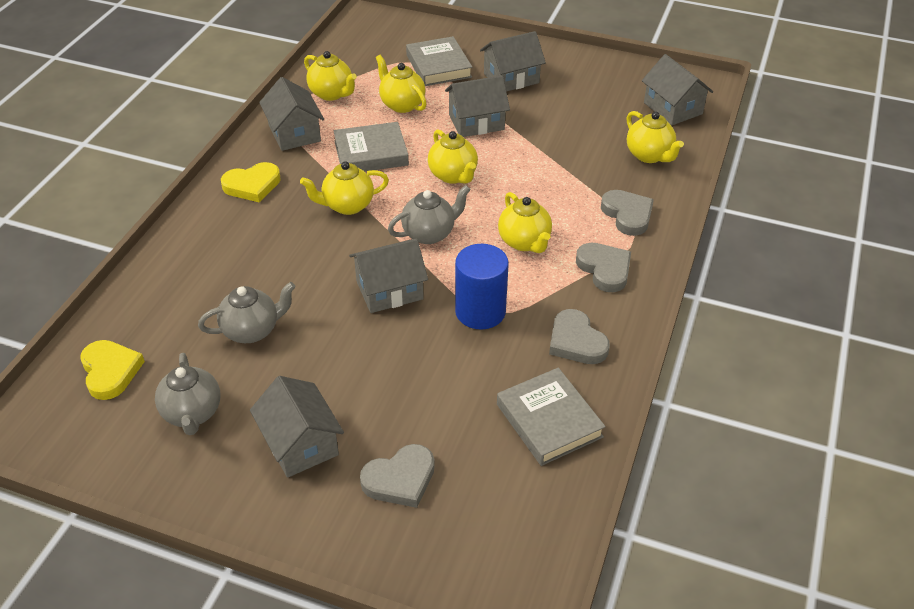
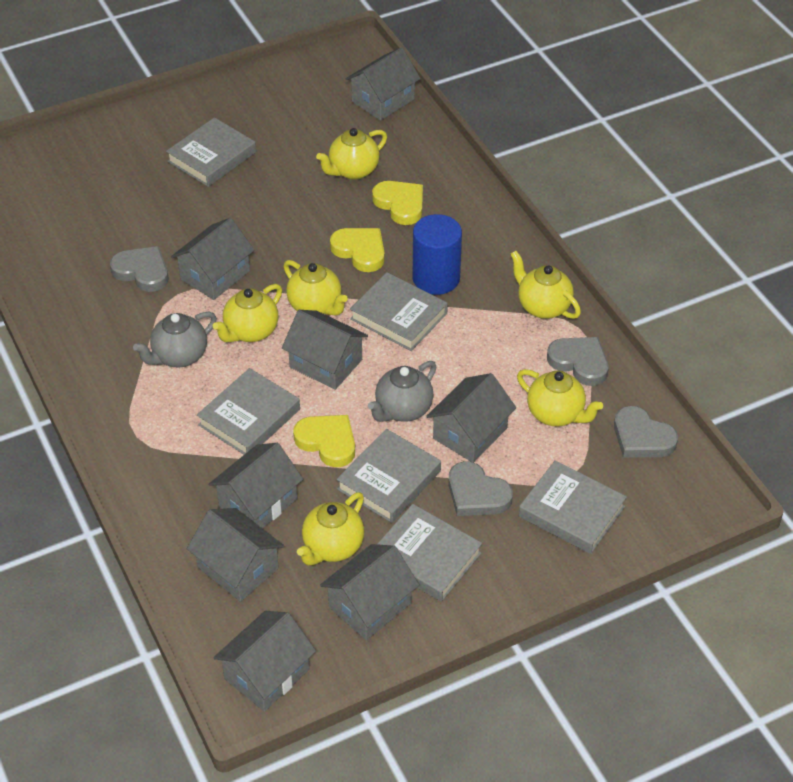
grey book: [333,122,409,171] [406,36,472,86] [497,368,606,466] = 3 -> [166,117,256,187] [197,368,300,454] [336,429,441,523] [350,272,448,351] [377,504,482,602] [519,460,627,554] = 6
grey house: [250,376,344,478] [259,77,324,151] [349,238,428,313] [445,75,510,137] [480,31,546,92] [642,54,713,125] = 6 -> [171,218,254,300] [187,508,284,602] [209,443,303,529] [213,611,316,712] [282,310,368,390] [320,544,419,640] [346,47,421,121] [426,373,516,463] = 8
grey teapot: [155,353,220,435] [198,282,296,343] [388,185,471,244] = 3 -> [133,312,217,368] [368,361,436,422] = 2
yellow heart: [80,340,145,400] [221,162,281,202] = 2 -> [293,415,355,467] [330,228,385,272] [372,181,423,225] = 3

